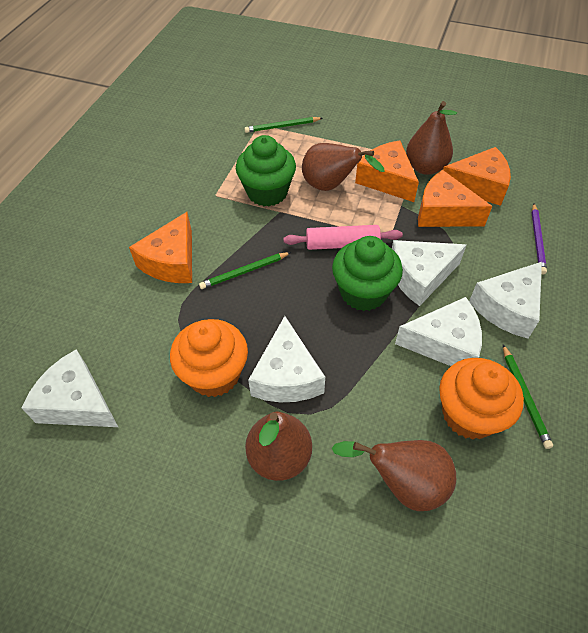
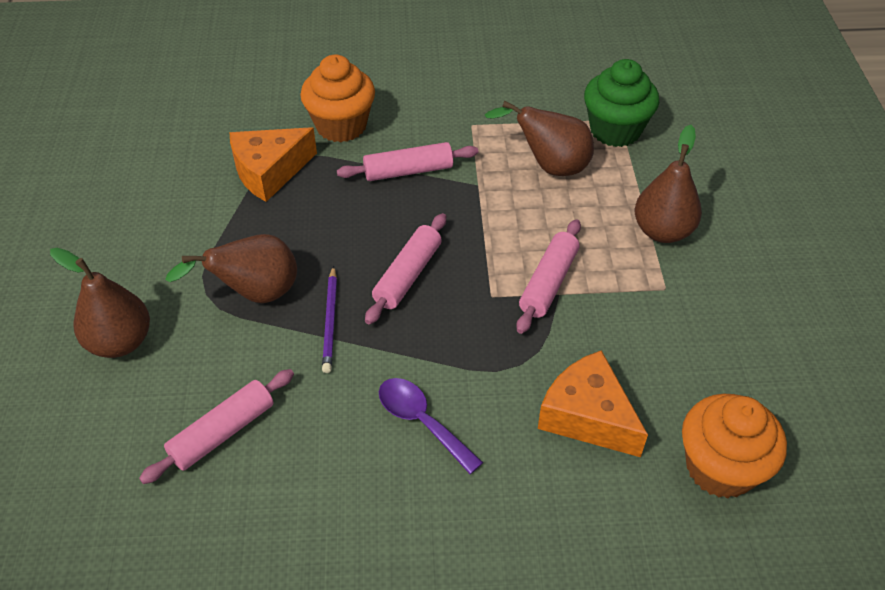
green cupcake: [236,135,296,206] [332,236,403,311] = 2 -> [584,59,659,147] = 1
green pencil: [199,252,291,289] [244,117,323,133] [503,345,553,449] = 3 -> none = 0
orange cheese: [129,212,192,283] [355,140,419,202] [418,170,492,227] [443,147,511,206] = 4 -> [230,127,317,202] [538,350,648,457] = 2
pink rolling pin: [283,225,403,250] = 1 -> [139,369,294,484] [337,142,478,181] [365,213,446,324] [516,219,581,334] = 4
purple spoon: none = 0 -> [379,378,483,474] = 1
white cheese: [22,349,118,427] [248,316,325,402] [392,240,466,306] [395,297,482,366] [469,262,542,339] = 5 -> none = 0

